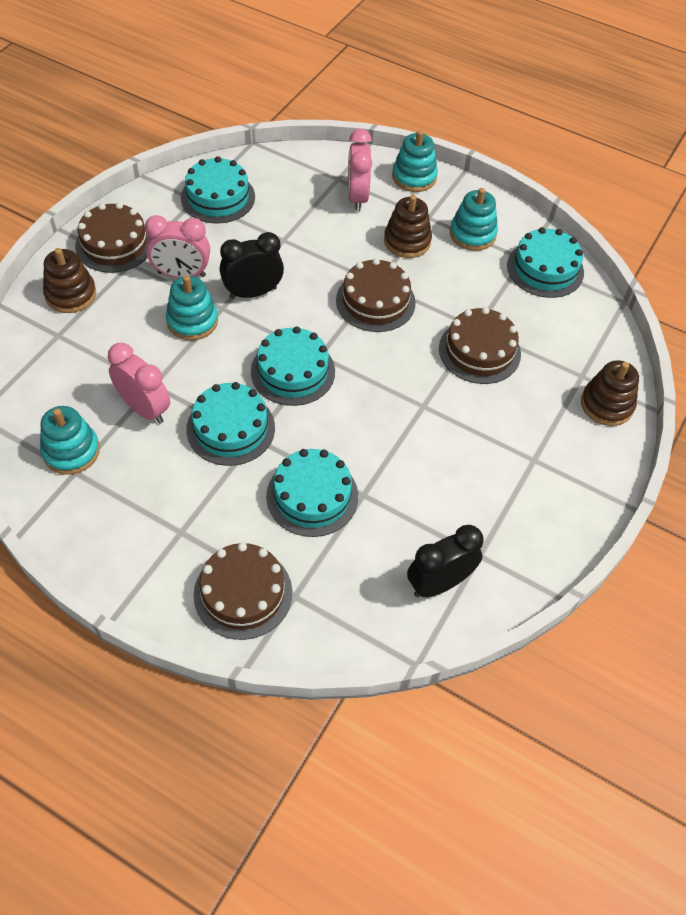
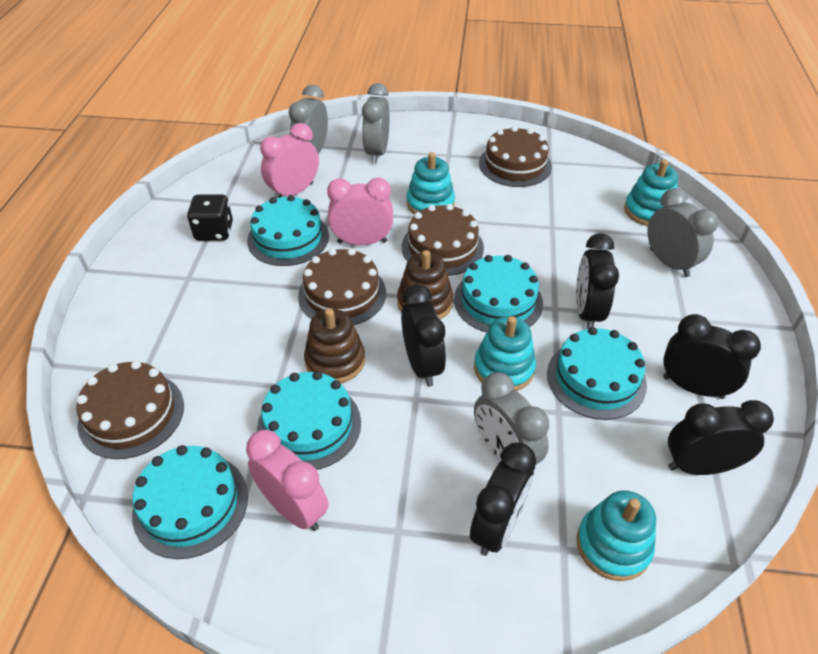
black clock: [220,232,284,299] [407,525,483,597] = 2 -> [401,284,446,387] [470,443,536,556] [576,233,619,329] [663,314,761,399] [668,400,774,475] = 5
black dice: none = 0 -> [187,194,233,241] = 1
brown stacking toy: [43,248,96,313] [384,195,432,258] [581,360,639,426] = 3 -> [304,308,365,383] [397,250,453,320] = 2
grey clock: none = 0 -> [289,85,328,154] [362,83,389,164] [474,372,549,465] [647,188,719,277] = 4

